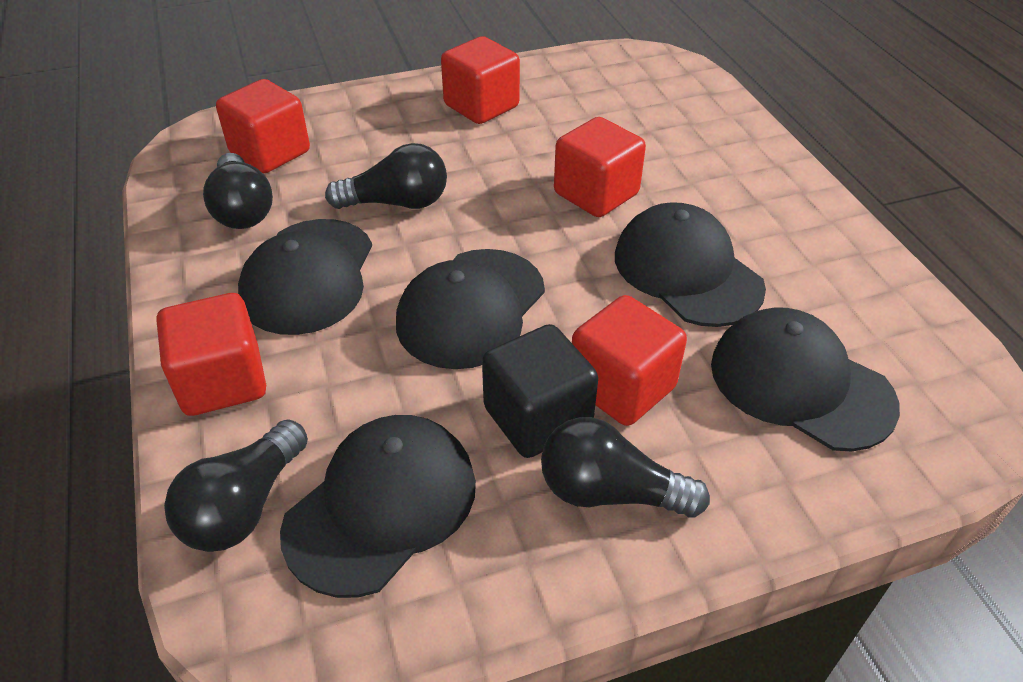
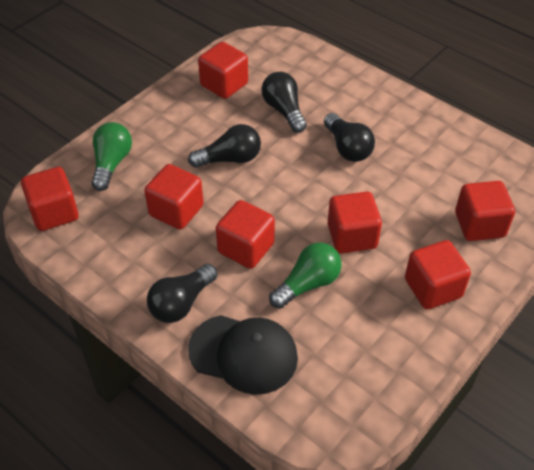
black cap: [238,219,372,335] [280,415,476,598] [396,249,545,369] [615,202,766,327] [711,307,900,452] = 5 -> [188,315,298,395] = 1
black cube: [482,324,598,458] = 1 -> none = 0
green light bulb: none = 0 -> [91,122,132,191] [269,242,342,309] = 2
red cube: [157,293,266,416] [216,79,310,173] [441,36,520,124] [554,117,646,217] [572,295,687,426] = 5 -> [21,167,79,231] [144,164,204,229] [198,42,248,99] [216,200,275,269] [328,192,382,254] [405,240,471,309] [455,181,515,241] = 7

